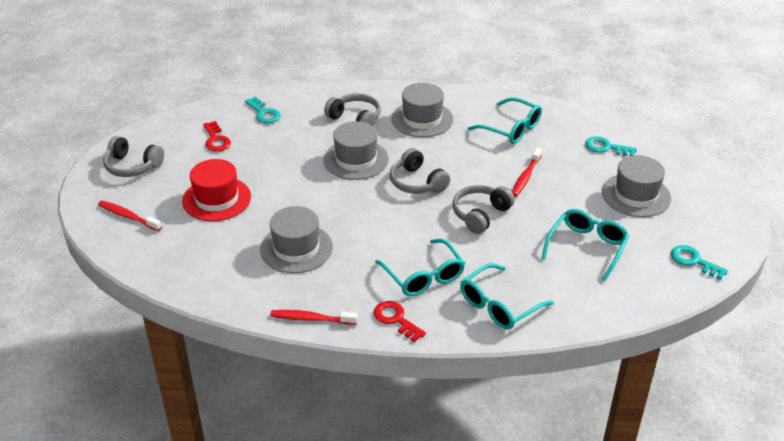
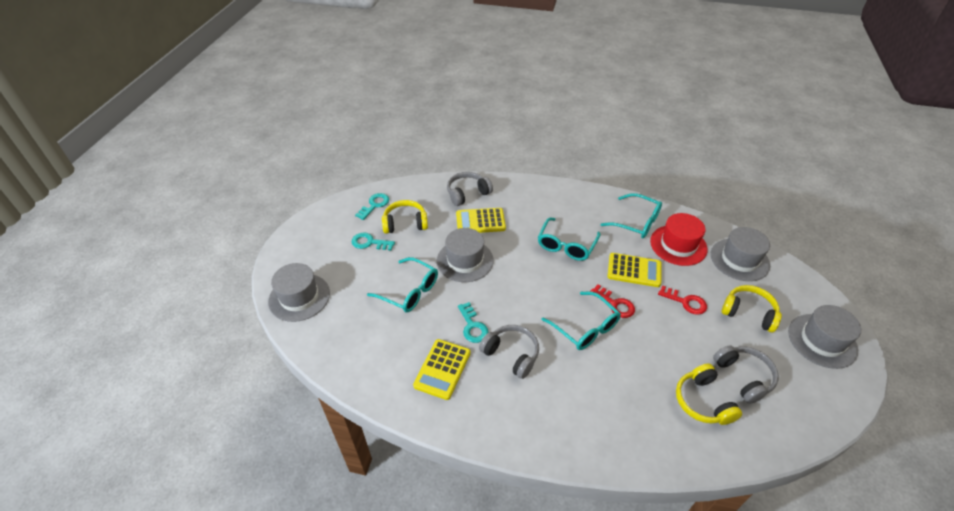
grey headphones: [103,136,164,177] [324,93,381,127] [390,148,450,194] [452,185,515,234] = 4 -> [447,172,493,206] [479,325,539,379] [713,345,779,404] = 3
red toothbrush: [98,201,162,231] [270,310,358,325] [512,147,542,197] = 3 -> none = 0
yellow calculator: none = 0 -> [413,339,471,400] [456,208,506,233] [607,253,662,287] = 3
yellow headphones: none = 0 -> [382,200,428,234] [676,364,742,425] [722,285,782,332] = 3

